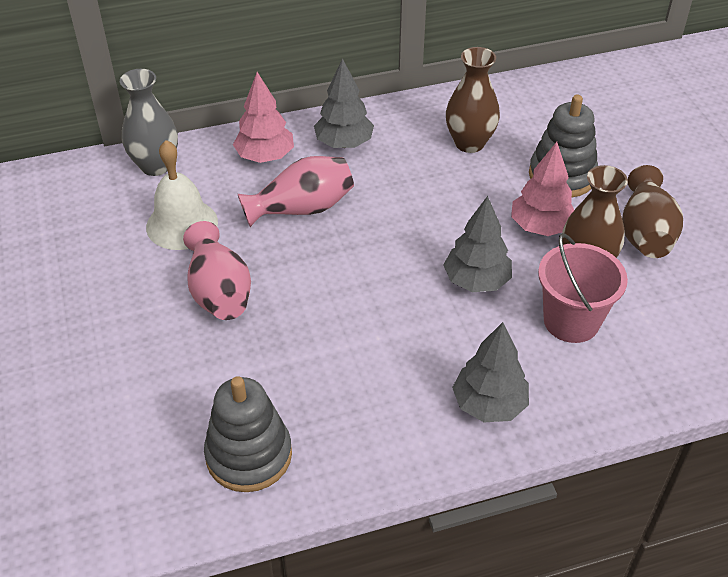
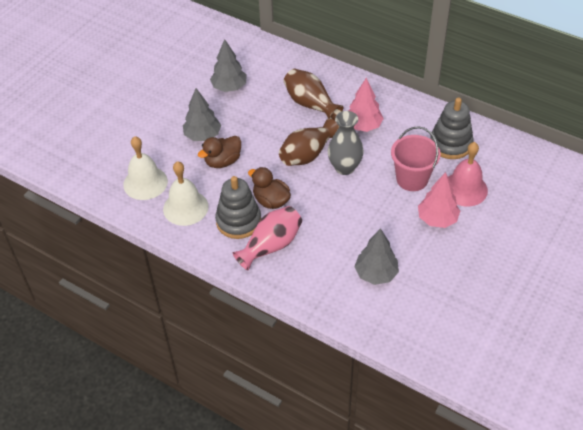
brown duck: none = 0 -> [198,136,241,168] [248,167,291,209] = 2
brown vase: [446,47,500,153] [562,165,628,258] [622,165,683,258] = 3 -> [279,119,339,166] [283,69,343,121] = 2
pink bell: none = 0 -> [448,142,488,206] = 1
pink vase: [183,221,251,320] [238,156,354,227] = 2 -> [233,206,302,271] = 1
white bell: [146,140,218,250] = 1 -> [123,136,168,200] [163,161,209,226] = 2

